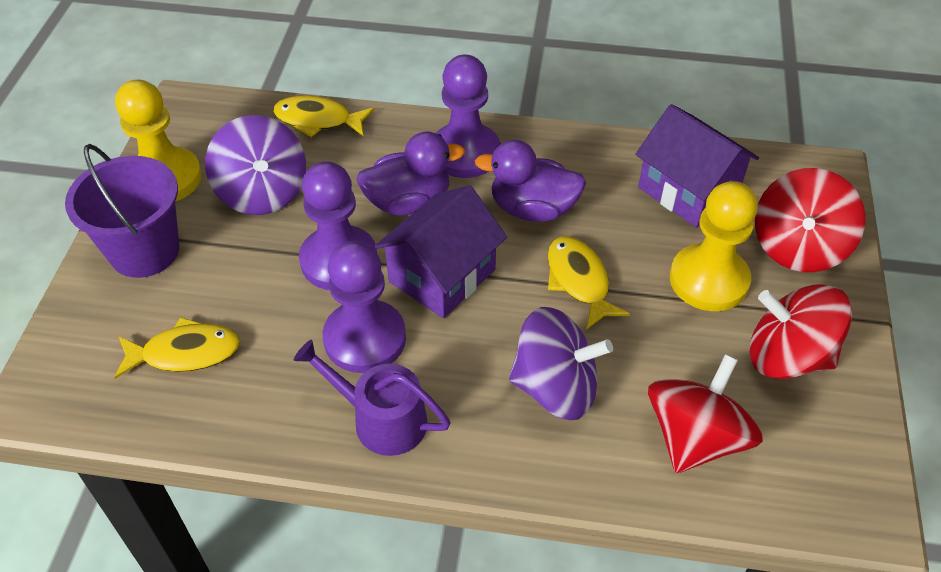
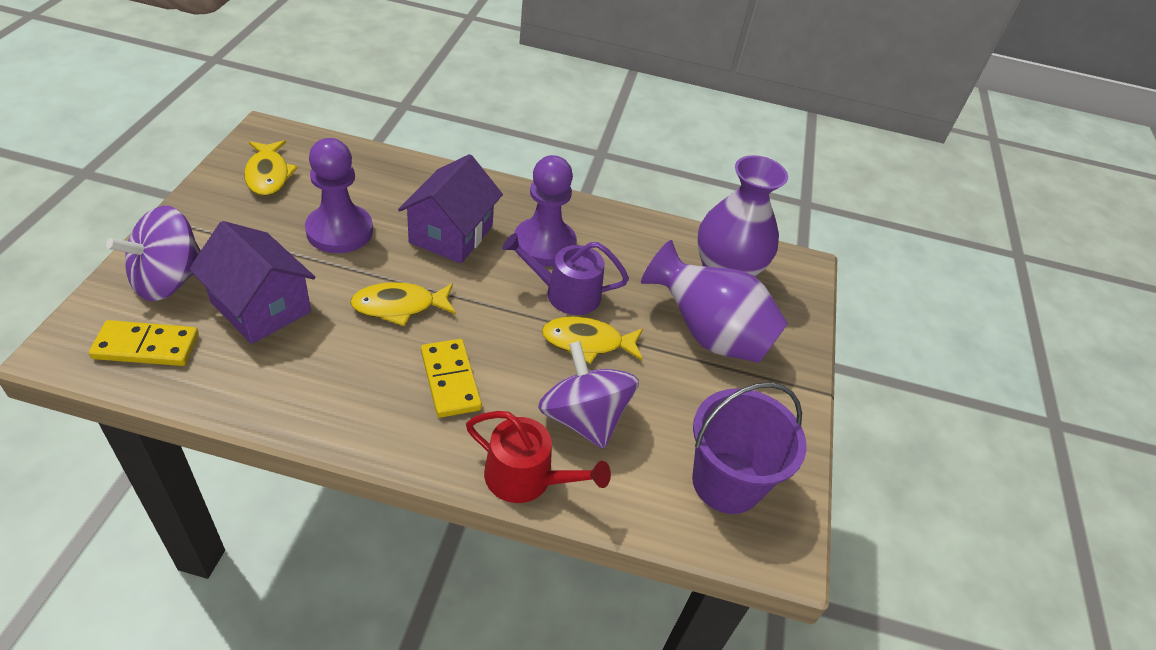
purple duck: [357,131,465,216] [475,140,586,222] = 2 -> none = 0
purple pawn: [299,161,377,290] [323,241,406,373] [436,55,500,178] = 3 -> [305,138,373,253] [514,155,577,266] = 2
purple vase: none = 0 -> [641,240,788,363] [697,155,788,277] = 2
red spinning top: [648,354,763,473] [749,284,852,379] [755,168,865,272] = 3 -> none = 0
red watering can: none = 0 -> [466,411,611,503] = 1
yellow domino: none = 0 -> [89,320,199,366] [421,339,482,418] = 2
yellow pawn: [115,80,202,202] [670,181,758,311] = 2 -> none = 0

